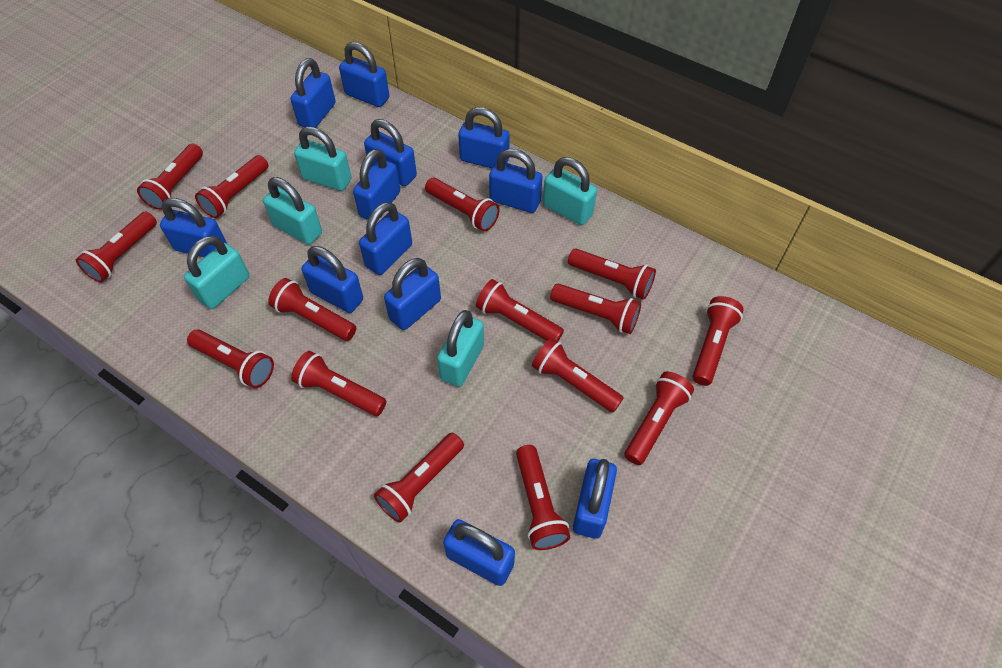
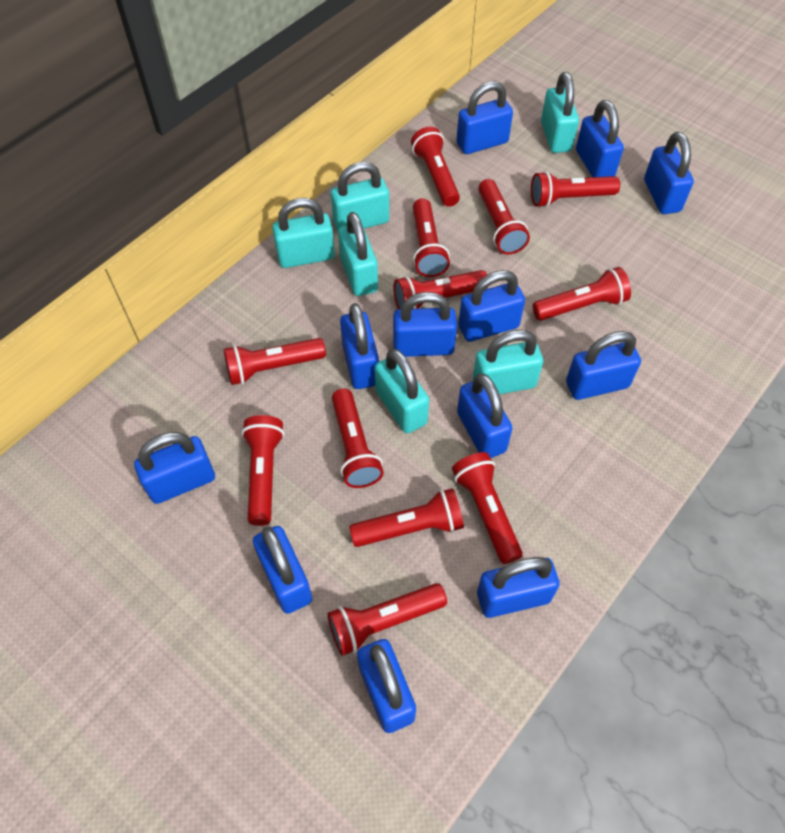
red flashlight: [76,211,157,283] [137,144,203,210] [187,329,274,388] [195,155,268,218] [268,278,356,341] [291,351,387,416] [374,433,464,523] [425,178,499,232] [476,279,564,342] [516,445,570,550] [532,338,624,413] [550,283,641,334] [568,249,656,300] [625,372,694,465] [692,296,744,386] = 15 -> [224,338,326,385] [242,415,284,526] [327,583,447,656] [332,388,384,488] [349,488,464,547] [393,270,488,309] [411,127,460,207] [413,198,450,277] [452,452,523,564] [478,179,530,255] [531,171,620,207] [533,267,631,321] = 12
turquoise padlock: [184,236,249,309] [263,177,322,245] [294,126,352,191] [437,310,484,387] [543,157,597,225] = 5 -> [272,198,335,268] [331,162,389,231] [338,212,378,296] [375,349,429,433] [473,330,543,394] [541,72,579,153] = 6

